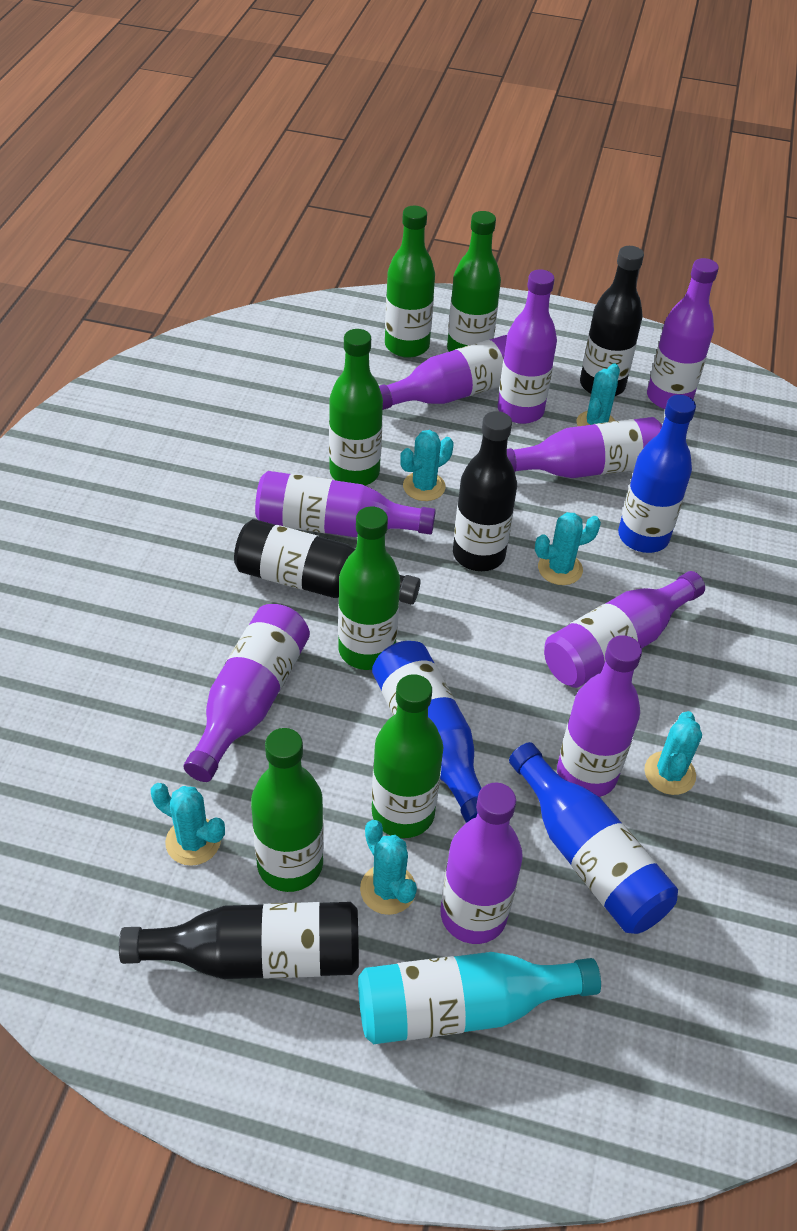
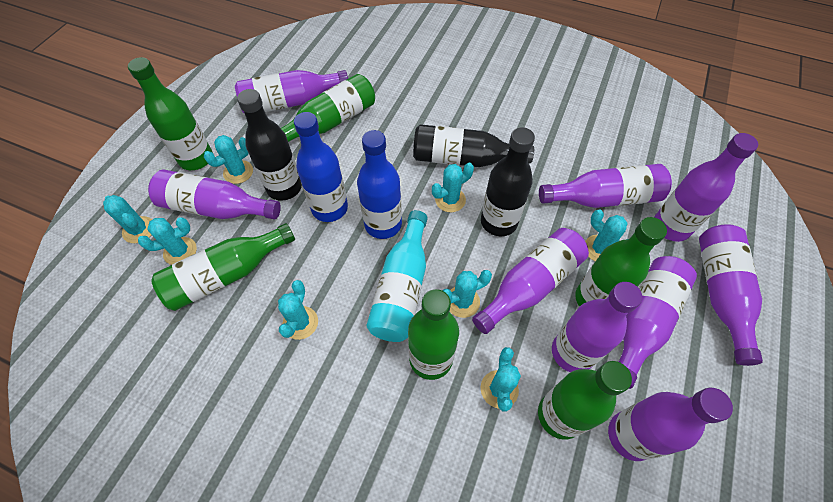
black bottle: [119,902,359,979] [234,519,420,605] [453,411,517,571] [580,246,644,396] = 4 -> [237,89,302,201] [413,124,534,167] [481,127,535,236] = 3
blue bottle: [372,641,482,823] [509,742,678,934] [618,395,696,553] = 3 -> [294,112,348,222] [357,130,402,239] = 2
turquoise cactus: [151,783,225,866] [360,820,417,915] [400,430,454,501] [535,512,601,585] [577,363,620,426] [644,711,702,795] = 6 -> [103,195,152,243] [138,217,197,265] [204,135,253,184] [278,280,318,340] [432,163,474,212] [442,270,492,318] [481,347,521,412] [585,210,628,261] = 8

